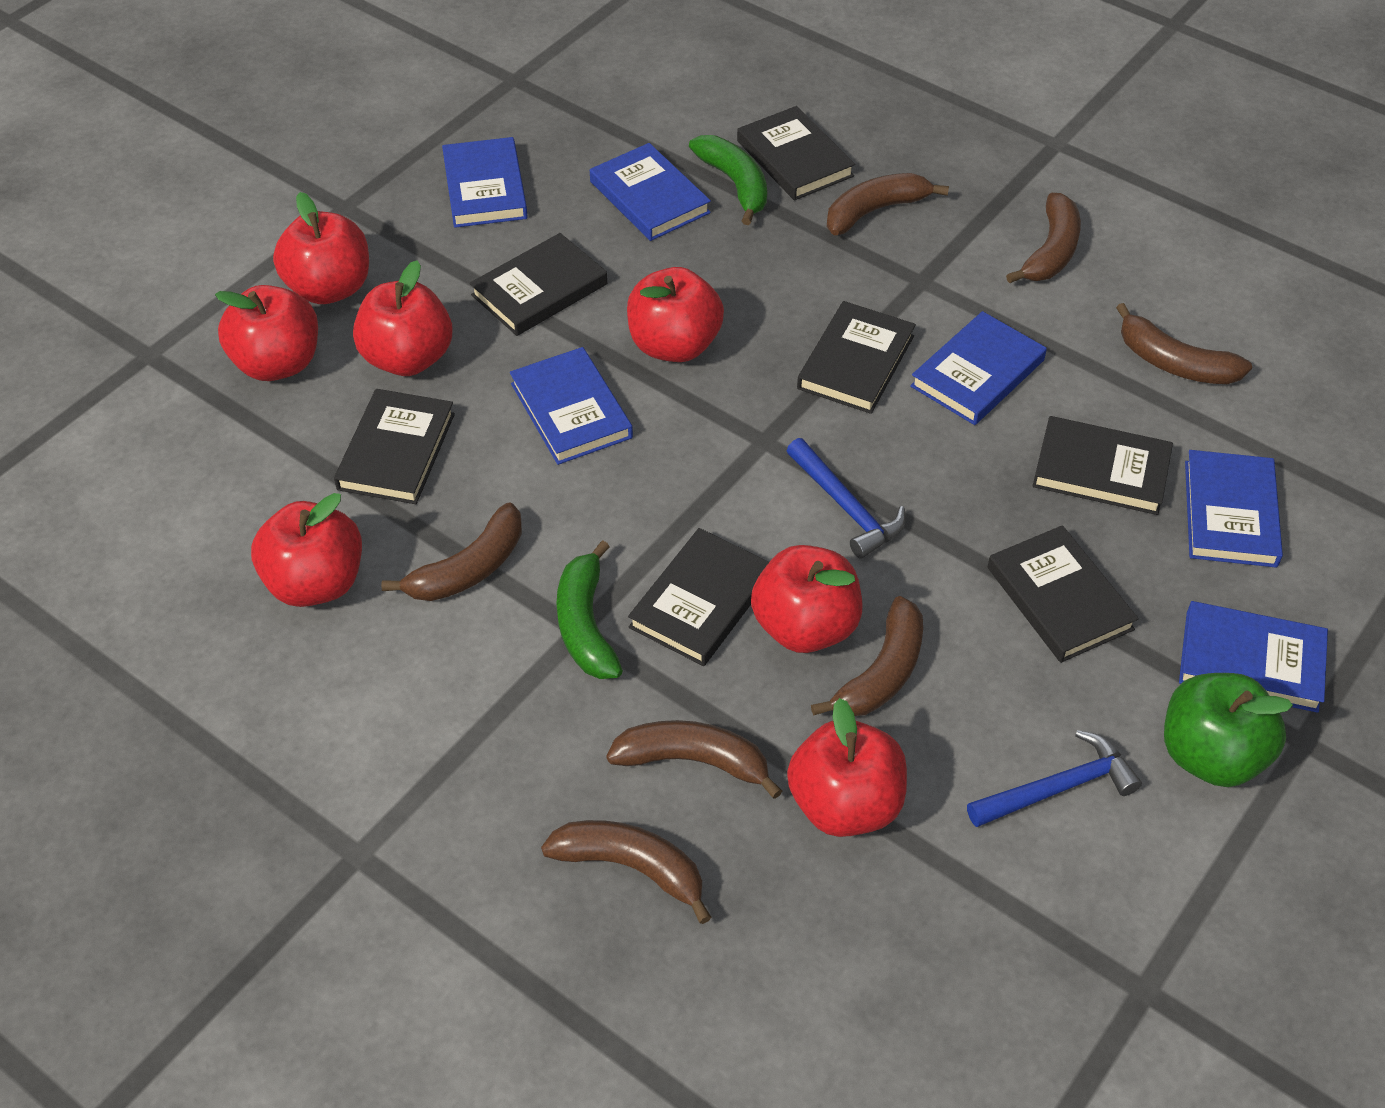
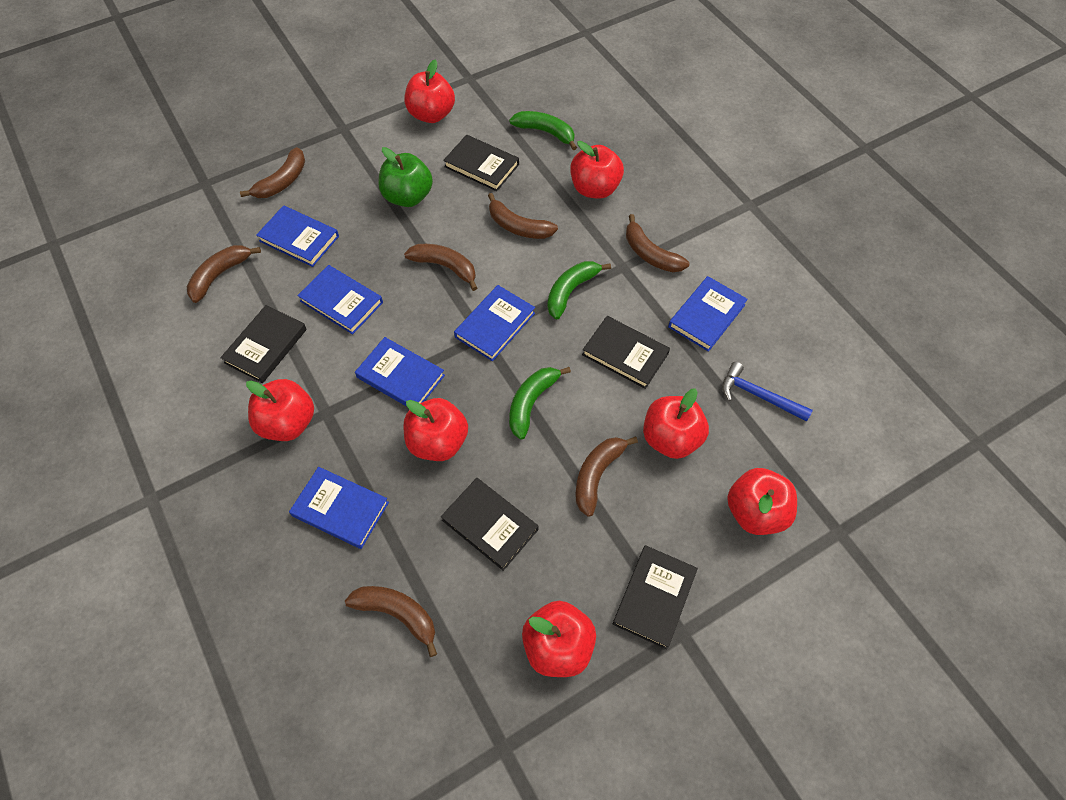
black book: [334,389,455,504] [470,233,607,336] [628,528,769,666] [737,106,855,200] [797,301,916,414] [988,525,1138,663] [1033,416,1173,515] = 7 -> [220,305,307,383] [441,478,538,571] [443,135,519,191] [582,316,670,389] [613,545,698,649] = 5
blue hammer: [786,438,906,559] [967,730,1142,827] = 2 -> [722,362,813,422] = 1
green banana: [556,540,623,679] [689,135,767,225] = 2 -> [509,111,577,150] [509,367,571,440] [547,261,611,319] = 3

